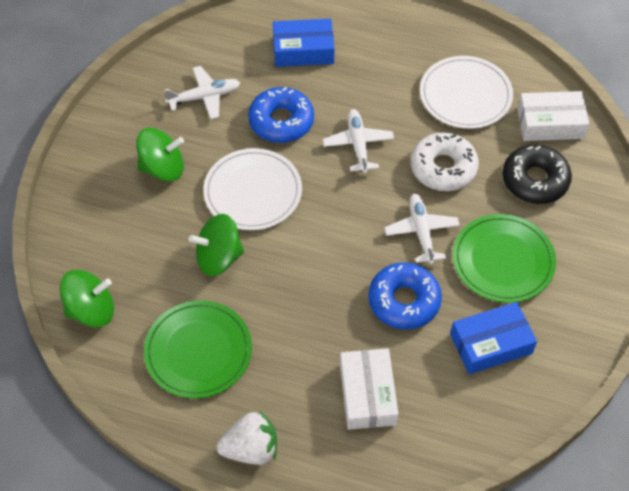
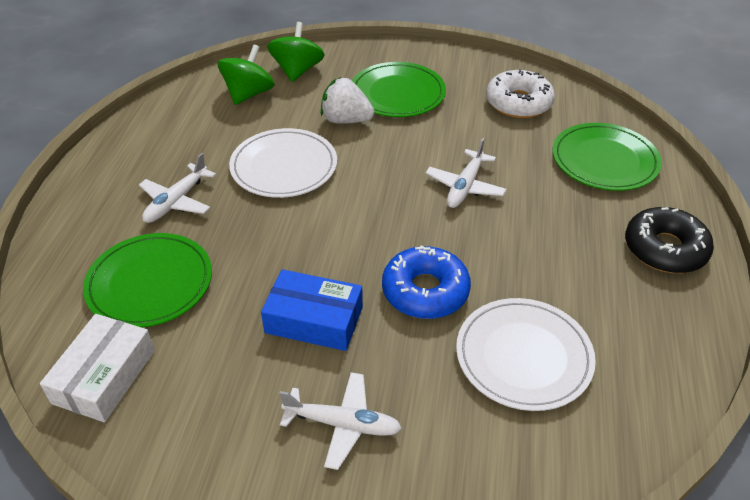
blue box: [273,19,334,67] [450,302,537,374] = 2 -> [261,269,363,351] = 1
blue donut: [248,87,314,143] [368,263,442,330] = 2 -> [382,245,471,319] = 1
green plate: [144,301,252,398] [453,214,556,303] = 2 -> [83,233,212,328] [352,62,446,117] [552,123,662,191] = 3
green spinning top: [60,270,114,327] [136,128,184,182] [189,214,244,276] = 3 -> [218,45,275,105] [267,22,325,82] = 2
white box: [340,348,398,430] [517,91,589,141] = 2 -> [40,314,155,422] = 1

